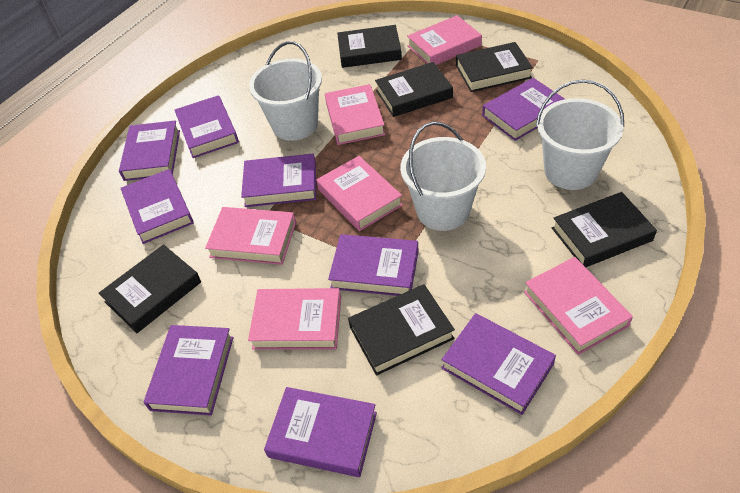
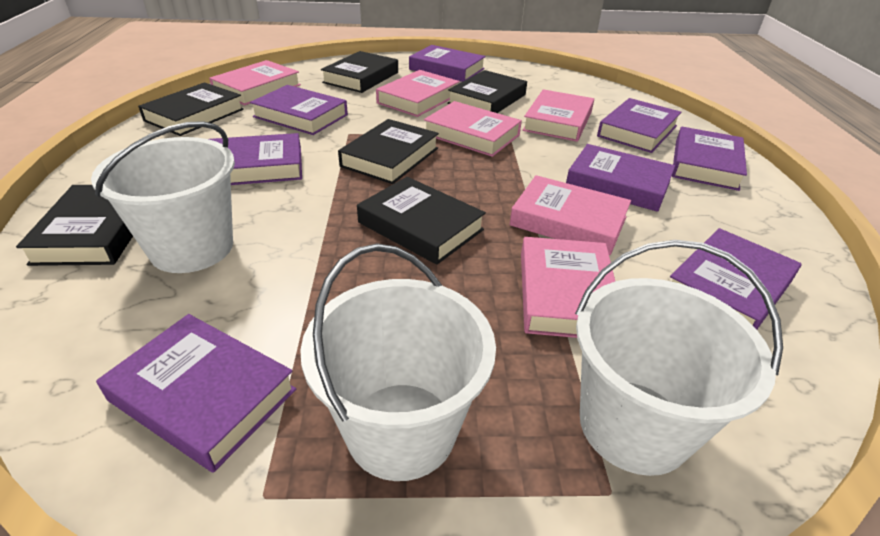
purple book: [119,120,180,181] [121,169,194,244] [143,325,234,416] [175,95,239,158] [241,154,316,207] [264,387,377,477] [328,234,419,296] [441,313,556,415] [482,78,565,141] = 9 -> [96,314,296,473] [209,133,302,185] [250,85,348,135] [409,45,486,82] [566,144,675,212] [597,98,682,153] [670,228,801,329] [672,127,747,191] = 8

